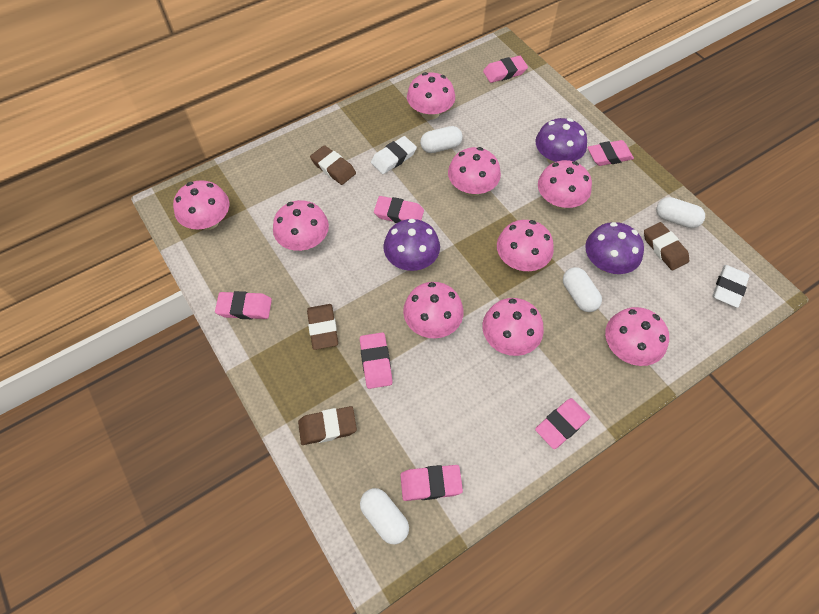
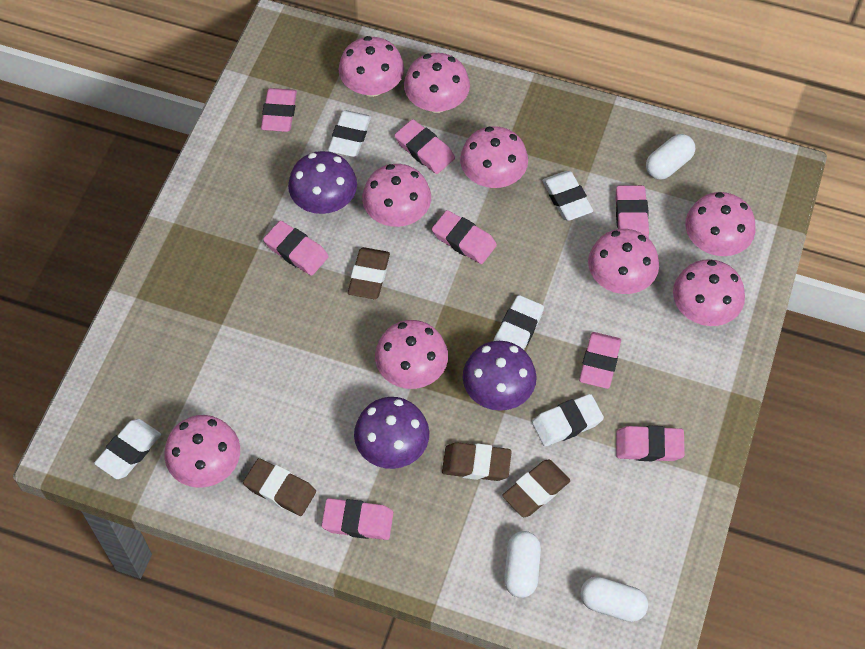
pink eraser: [215,291,272,319] [360,333,393,389] [374,196,424,223] [400,465,463,501] [483,56,528,83] [535,398,590,449] [588,140,634,166] = 7 -> [261,88,297,132] [263,221,329,276] [322,498,393,540] [394,119,455,174] [432,210,497,264] [579,332,621,389] [616,185,649,238] [616,425,685,461] = 8
white capsule: [360,488,409,544] [420,126,462,153] [563,267,602,312] [656,197,705,228] = 4 -> [504,531,541,598] [580,577,648,622] [646,134,695,180] = 3
white eraser: [371,136,417,174] [713,265,749,308] = 2 -> [94,419,161,479] [328,110,371,157] [493,295,544,350] [532,394,604,447] [542,171,593,221] = 5

